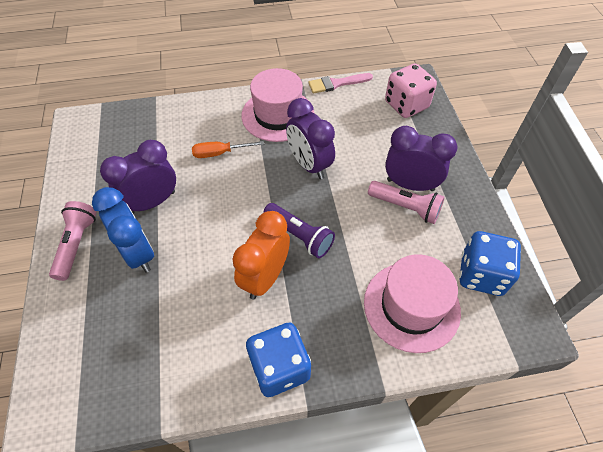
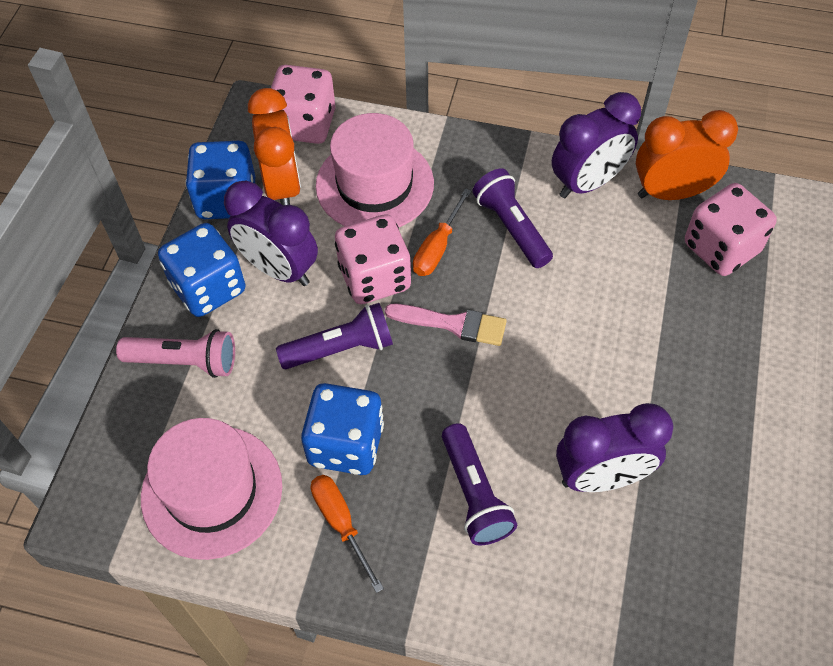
blue clock: [92,187,154,272] = 1 -> none = 0
blue dice: [246,322,311,397] [459,231,521,296] = 2 -> [158,223,246,317] [185,141,255,219] [301,383,384,475] = 3
orange clock: [232,211,290,300] = 1 -> [248,88,301,206] [636,110,738,200] = 2
orange screwdriver: [192,141,264,158] = 1 -> [311,475,384,593] [413,188,471,276] = 2
pink dice: [385,63,437,118] = 1 -> [271,65,335,144] [335,214,411,304] [685,183,777,276] = 3
pink flashlight: [49,201,97,281] [368,181,445,224] = 2 -> [116,329,235,378] = 1
purple flashlight: [263,203,335,258] = 1 -> [276,303,393,369] [442,423,517,545] [472,168,553,268] = 3

